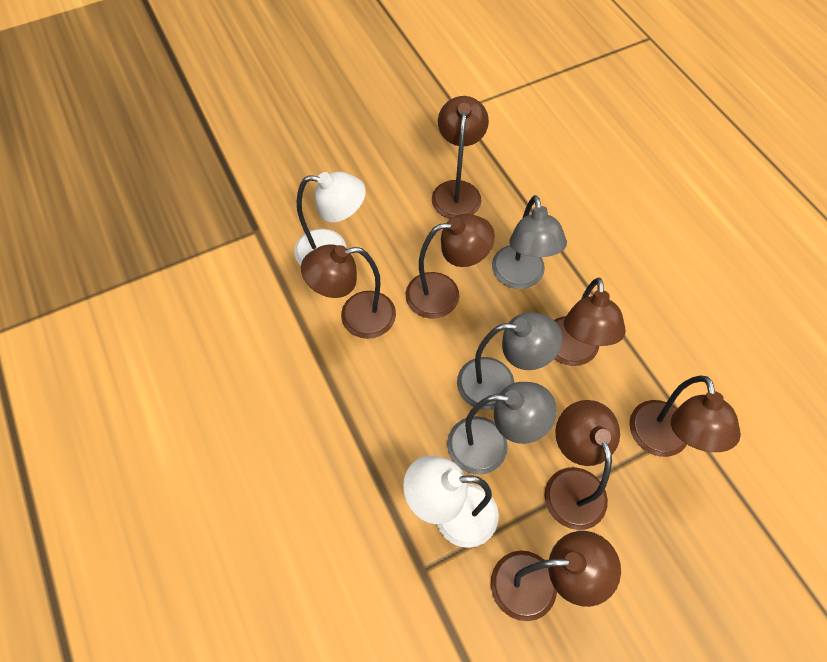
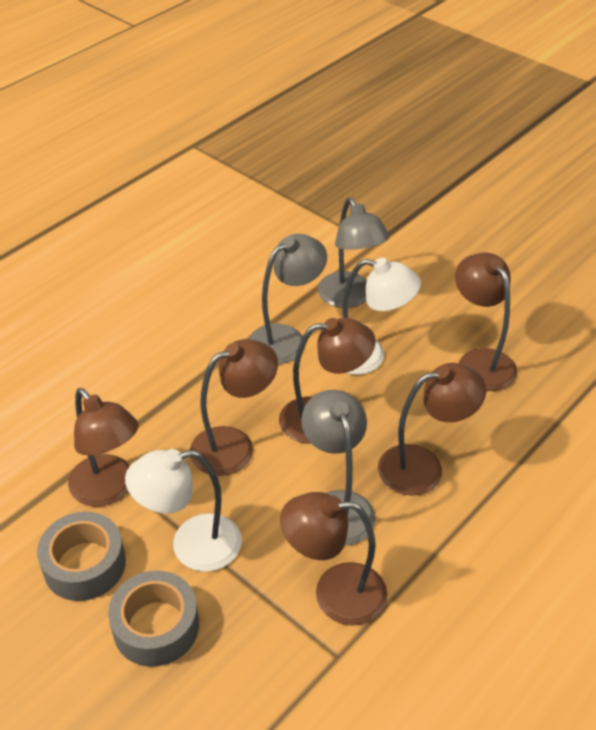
brown lamp: [301,244,396,339] [406,214,495,319] [432,96,489,219] [491,531,621,621] [545,400,620,530] [554,278,626,366] [629,375,741,457] = 7 -> [68,388,139,507] [190,339,278,476] [279,318,376,443] [280,492,388,626] [378,363,486,496] [455,253,517,391] = 6
grey tape: none = 0 -> [37,512,126,601] [108,571,199,667] = 2

